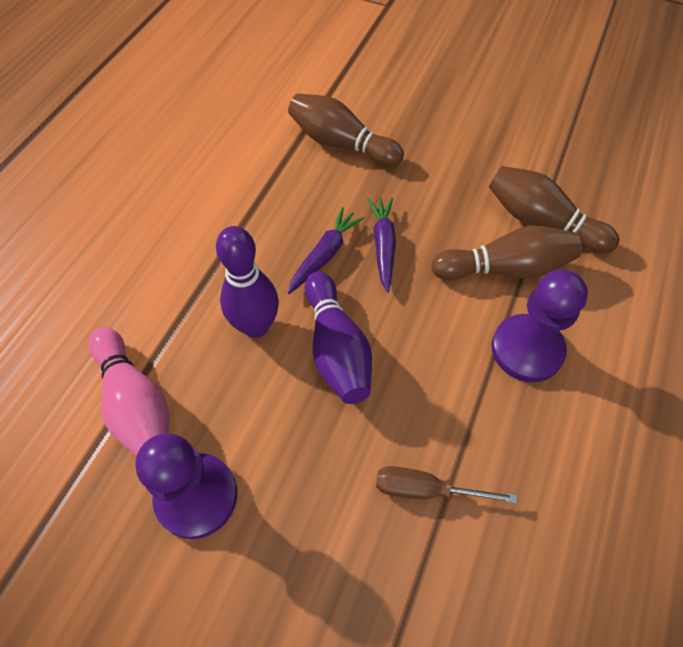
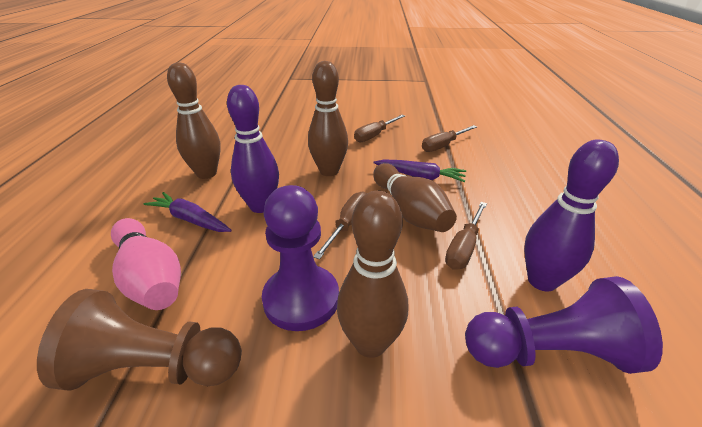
brown bowling pin: [288,93,404,167] [431,226,582,280] [489,166,620,254] = 3 -> [167,62,221,179] [308,61,348,176] [337,190,408,358] [373,163,457,232] = 4
brown pawn: none = 0 -> [37,289,242,391] = 1
brown screwdriver: [376,466,517,504] = 1 -> [313,192,366,259] [354,115,405,142] [422,125,477,152] [445,202,487,270] = 4

